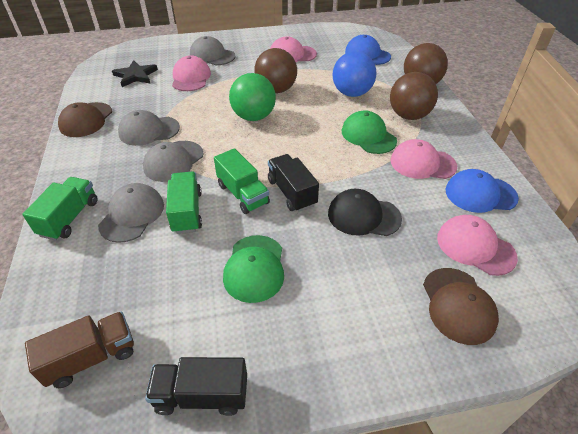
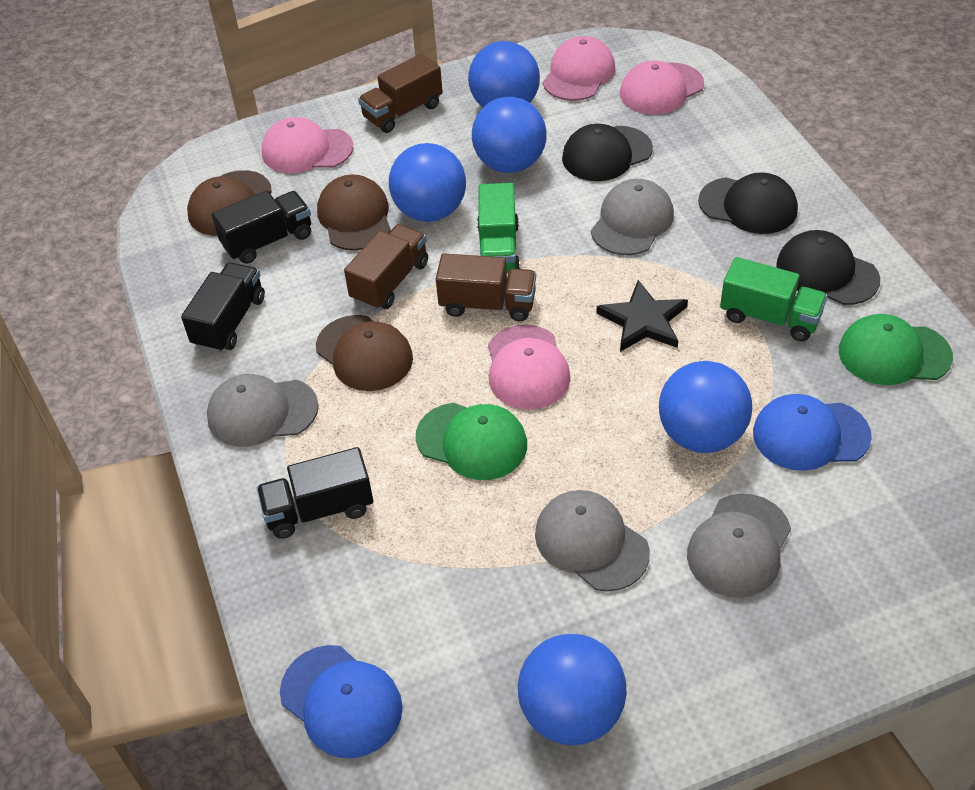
black cap: [328,189,402,236] = 1 -> [562,124,653,181] [698,172,798,234] [776,230,880,305] = 3
black truck: [145,357,247,416] [268,154,319,212] = 2 -> [181,262,265,353] [212,190,311,264] [257,447,373,539] = 3
blue ball: [332,51,376,97] = 1 -> [389,143,466,222] [468,41,540,107] [472,97,547,173] [518,634,627,745] [659,361,752,453] = 5
brown ball: [254,48,297,93] [390,72,438,120] [404,43,448,84] = 3 -> none = 0
brown cap: [58,102,112,137] [423,268,499,345] = 2 -> [187,170,272,236] [316,315,413,391] [317,175,391,251] = 3
brown truck: [25,311,134,388] = 1 -> [344,224,428,310] [358,53,443,133] [436,253,536,321] = 3
green ball: [229,73,276,121] = 1 -> none = 0
green truck: [22,177,97,241] [166,172,202,234] [214,148,270,214] = 3 -> [477,183,520,274] [720,257,828,342] = 2

